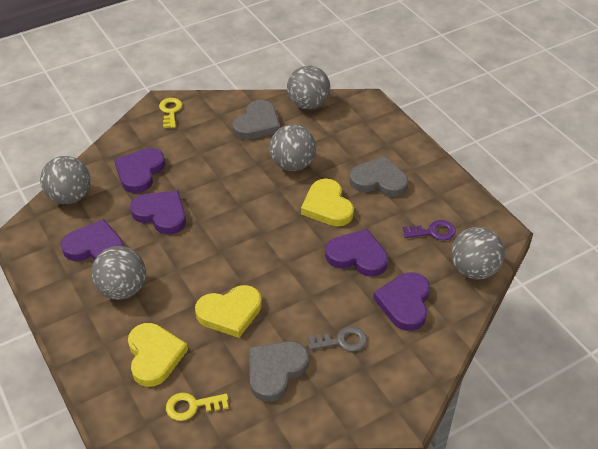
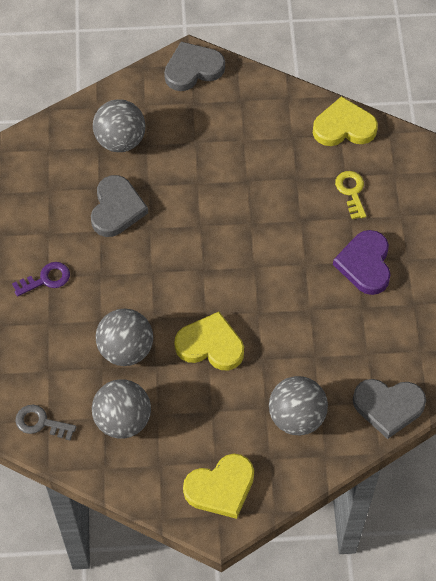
grey ball: [40,156,90,204] [91,246,146,300] [269,124,316,171] [287,65,330,109] [451,227,505,279] = 5 -> [92,379,151,439] [93,99,145,152] [96,309,153,366] [269,376,328,435] = 4
purple heart: [61,219,124,261] [114,148,165,193] [130,191,186,234] [325,229,388,277] [373,272,430,331] = 5 -> [333,230,391,295] = 1
yellow key: [159,98,182,128] [166,393,229,421] = 2 -> [335,171,366,219] = 1

